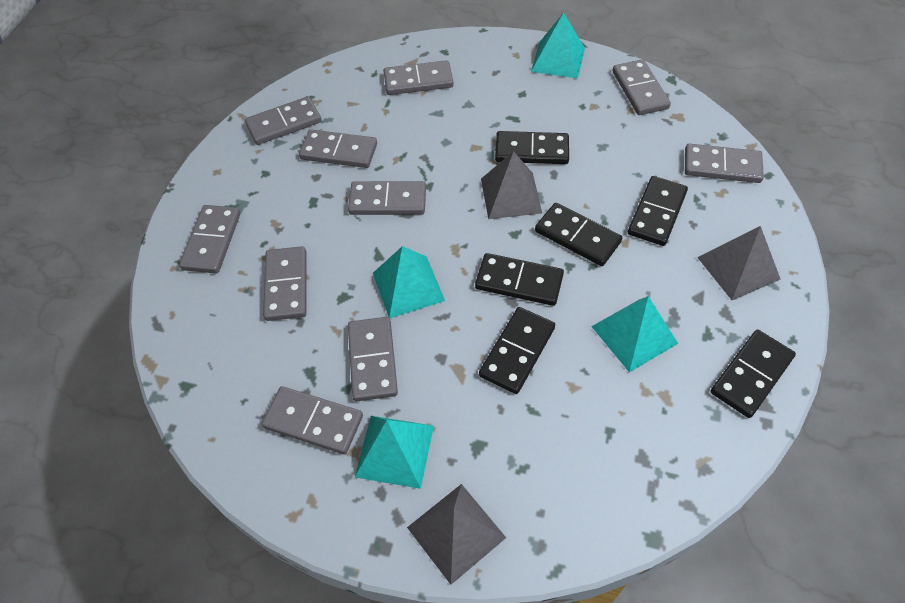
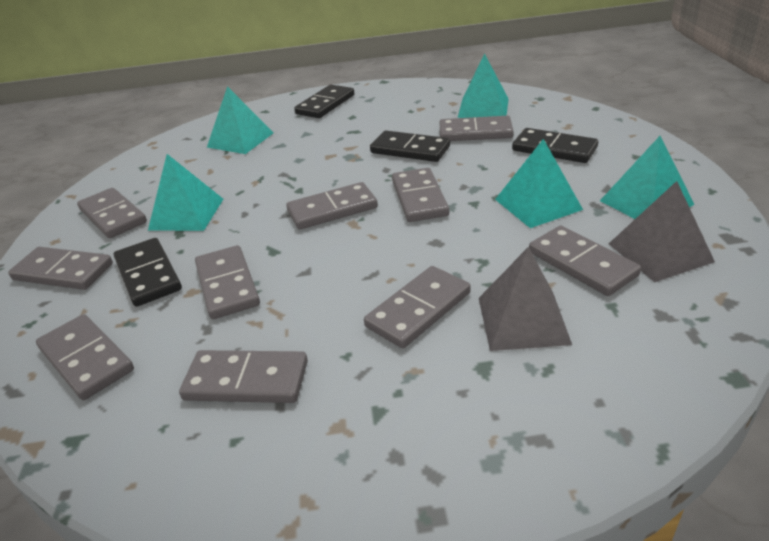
black domino: [475,253,564,306] [479,307,555,394] [495,131,569,164] [535,203,622,266] [628,176,688,246] [711,330,796,418] = 6 -> [114,238,182,307] [294,85,354,118] [370,131,450,162] [512,128,598,163] = 4
grey pyramid: [407,484,506,585] [481,151,542,219] [697,226,780,300] = 3 -> [479,247,572,351] [609,181,715,282] = 2
turquoise pyramid: [355,416,434,489] [373,246,445,318] [531,12,585,79] [591,296,678,372] = 4 -> [148,154,223,231] [207,86,273,154] [458,53,509,118] [495,139,583,228] [600,136,694,219] = 5

